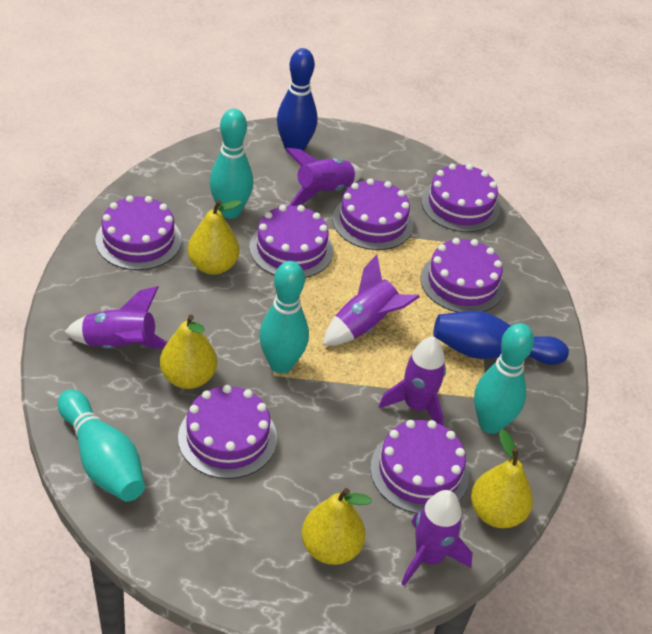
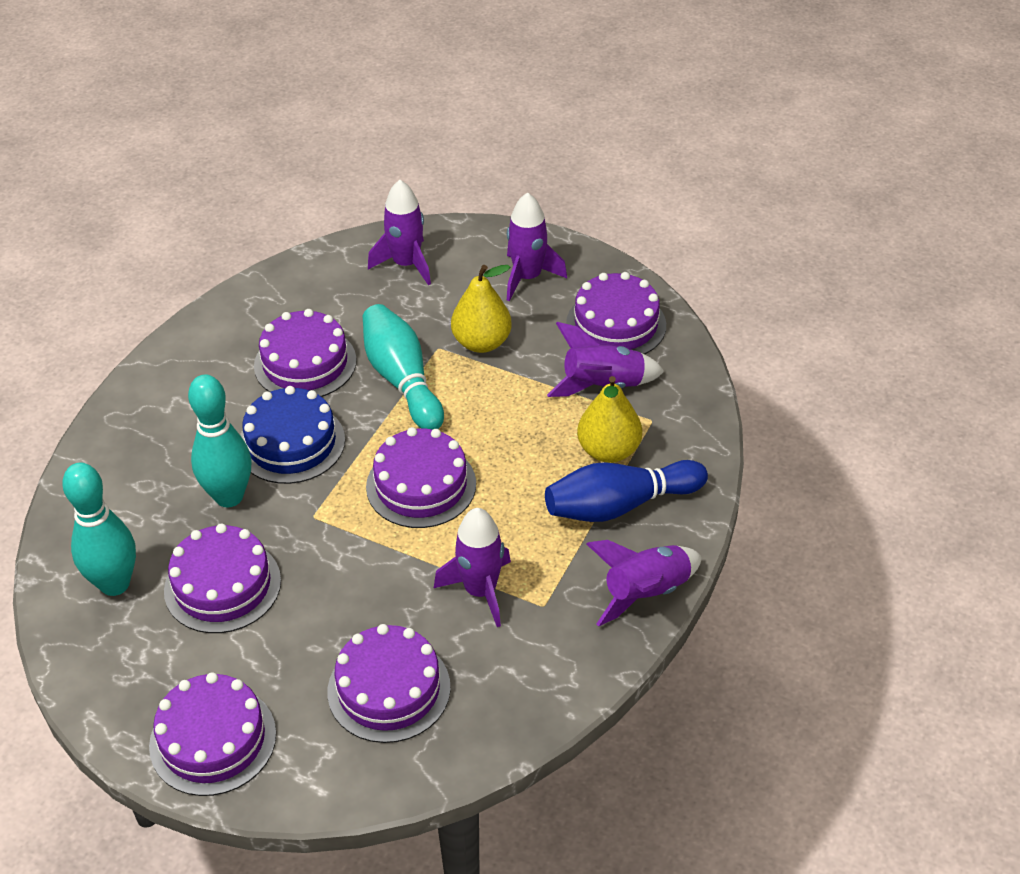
blue bowling pin: [277,48,317,153] [433,311,569,365] = 2 -> [545,460,708,522] = 1
blue cake: none = 0 -> [240,386,345,484] = 1
purple cake: [95,195,182,270] [178,385,277,479] [249,205,333,278] [333,178,413,250] [370,420,469,513] [421,164,500,232] [421,238,505,312] = 7 -> [149,672,276,796] [164,523,281,633] [254,309,356,397] [327,624,451,743] [366,427,476,528] [566,272,666,354] = 6
turquoise bowling pin: [58,389,145,502] [209,109,253,219] [259,261,309,373] [474,323,534,434] = 4 -> [62,463,136,596] [188,374,251,507] [363,304,444,430] = 3
yellow pear: [160,315,217,389] [188,200,242,275] [301,488,372,565] [471,429,533,528] = 4 -> [451,265,512,353] [577,376,642,463] = 2

